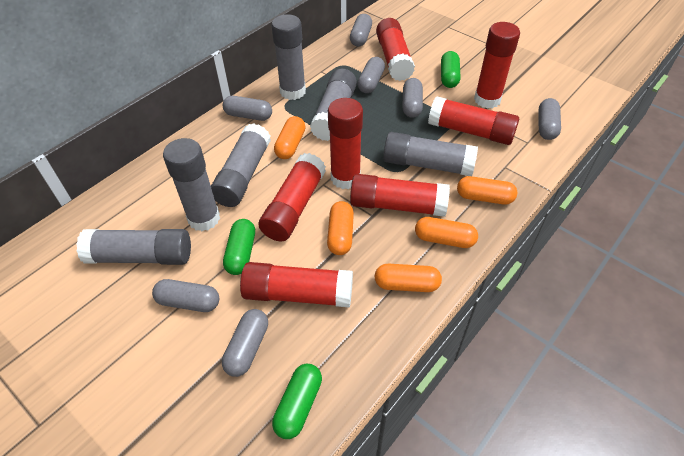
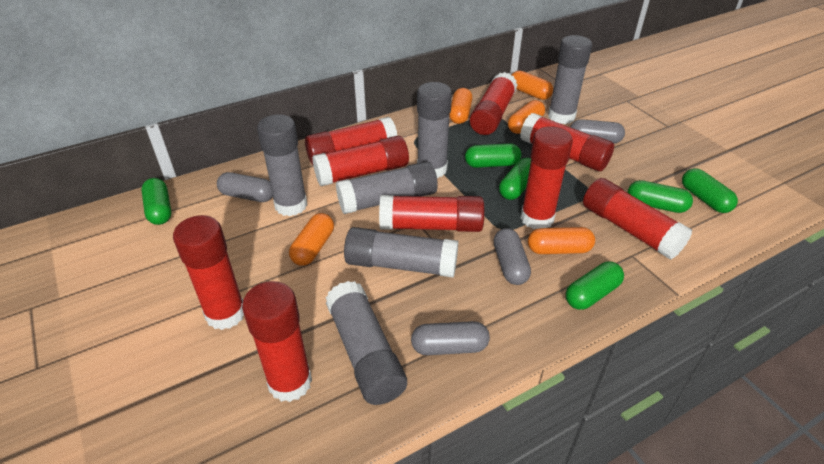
green capsule: [223,219,255,275] [272,364,322,439] [441,51,460,88] = 3 -> [141,178,171,225] [465,143,521,168] [499,158,531,200] [566,261,624,310] [628,180,693,213] [682,168,738,213] = 6
grey capsule: [152,279,219,312] [222,309,268,377] [223,96,272,121] [350,14,372,47] [357,57,385,93] [402,78,423,118] [539,98,561,140] = 7 -> [217,172,273,202] [411,321,490,355] [494,228,531,285] [570,119,625,144] = 4
red glue stick: [240,262,353,308] [258,153,326,242] [328,98,363,189] [350,174,450,217] [376,18,415,81] [428,96,519,145] [474,22,520,109] = 7 -> [173,215,244,330] [242,281,312,402] [305,117,397,165] [312,136,409,186] [379,195,484,232] [470,72,517,135] [520,113,614,171] [520,126,573,229] [583,178,692,260] = 9

